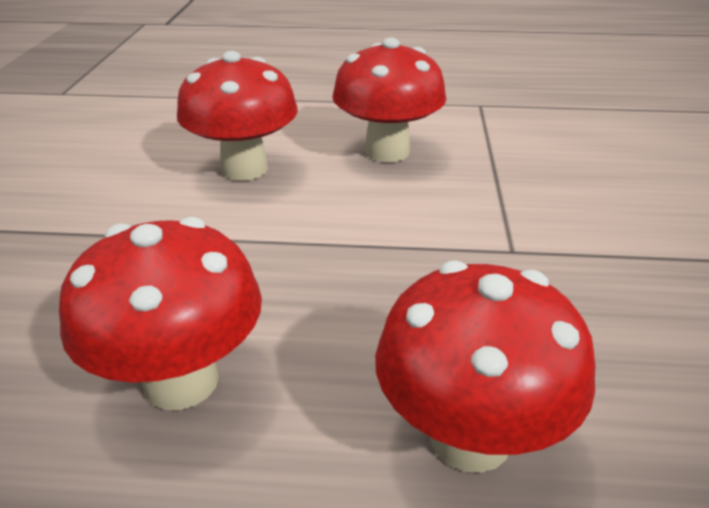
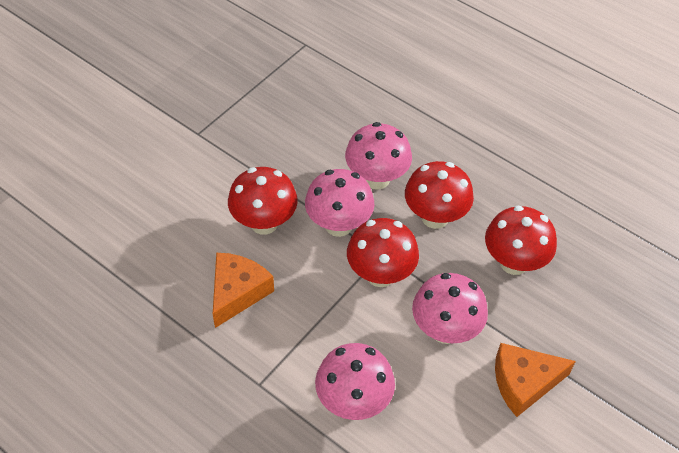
orange cheese: none = 0 -> [213,253,274,328] [495,343,576,417] = 2
pink mushroom: none = 0 -> [305,169,374,237] [315,343,395,420] [345,122,412,190] [412,273,488,344] = 4

